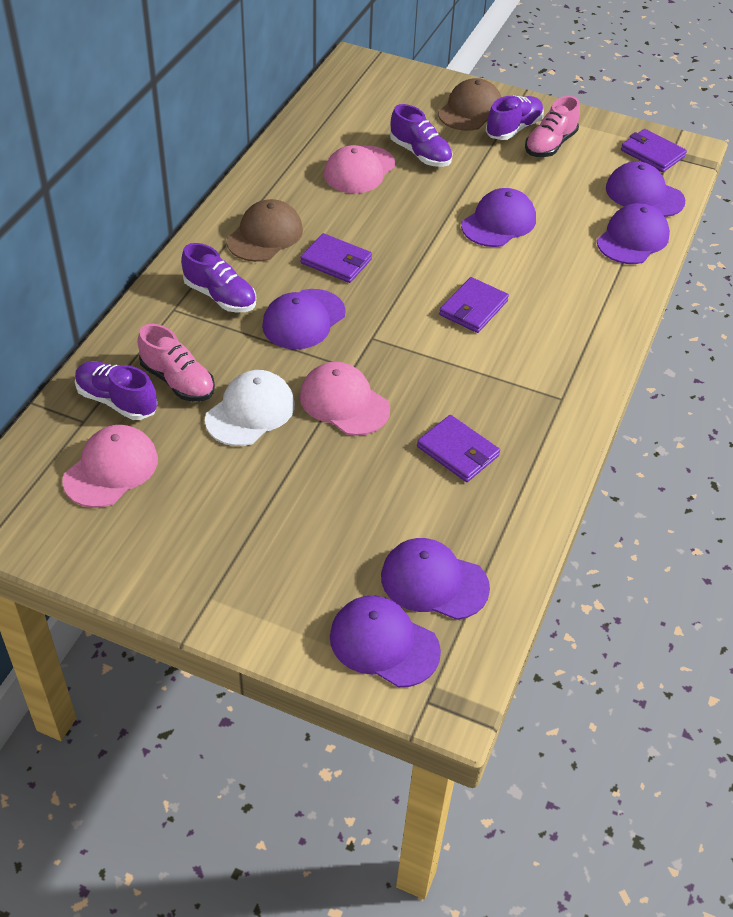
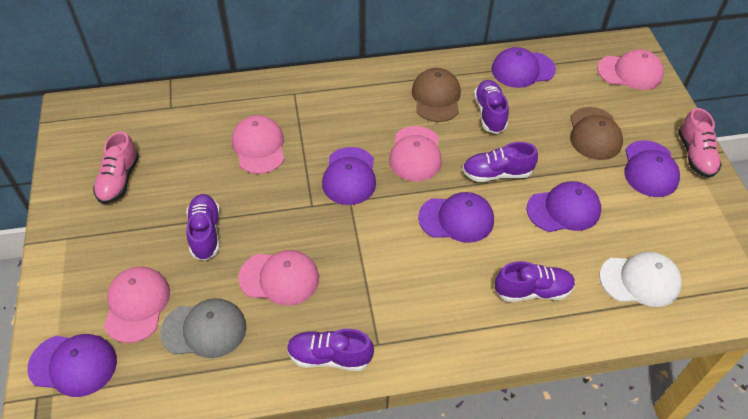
grey cap: none = 0 -> [160,298,246,358] = 1
pink cap: [62,425,158,508] [300,362,390,436] [324,145,395,193] = 3 -> [104,266,170,343] [232,115,285,174] [238,250,319,306] [389,126,442,181] [597,49,663,90] = 5
purple shoe: [75,361,157,420] [181,243,256,313] [390,104,453,167] [486,96,544,140] = 4 -> [187,194,220,261] [287,329,374,371] [462,142,538,182] [474,80,509,134] [495,261,575,302] = 5
purple wallet: [300,233,372,283] [417,415,500,482] [439,277,509,333] [621,129,687,172] = 4 -> none = 0

